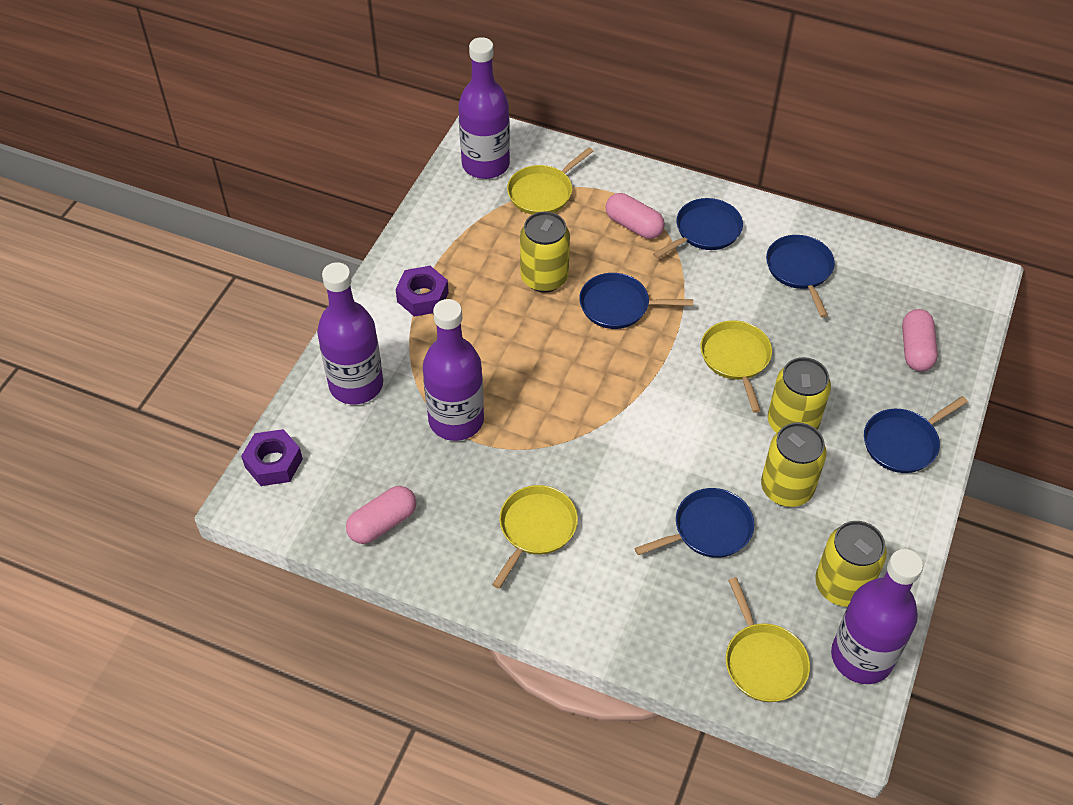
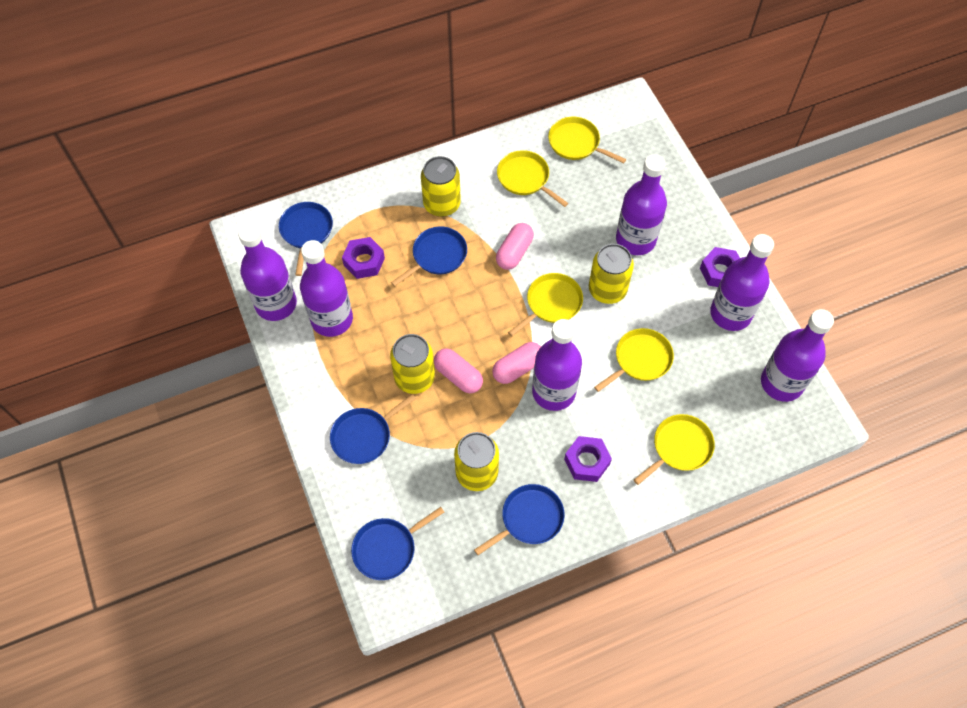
purple bottle: [317,262,383,404] [423,299,484,441] [458,37,510,179] [831,549,923,684] = 4 -> [238,223,297,321] [300,240,353,337] [532,319,582,411] [616,154,667,255] [710,234,774,331] [761,309,834,402] = 6
purple nut: [241,429,303,486] [395,266,449,317] = 2 -> [342,237,385,279] [564,436,612,482] [700,247,740,287] = 3
yellow pan: [492,485,578,589] [507,147,593,215] [700,320,772,413] [726,577,810,702] = 4 -> [497,150,568,207] [508,273,583,336] [548,117,626,164] [594,328,674,392] [634,414,715,485] = 5

